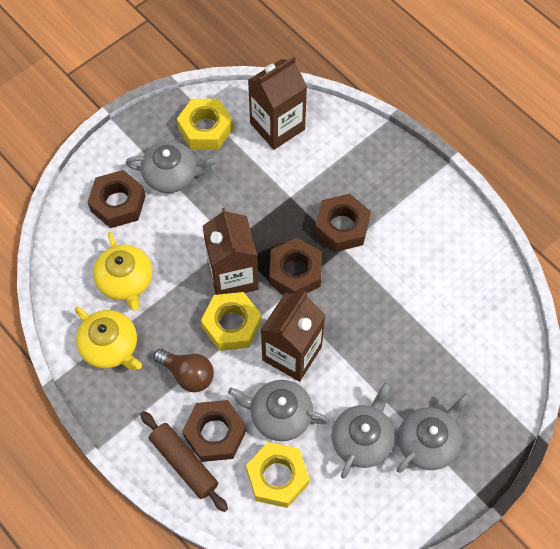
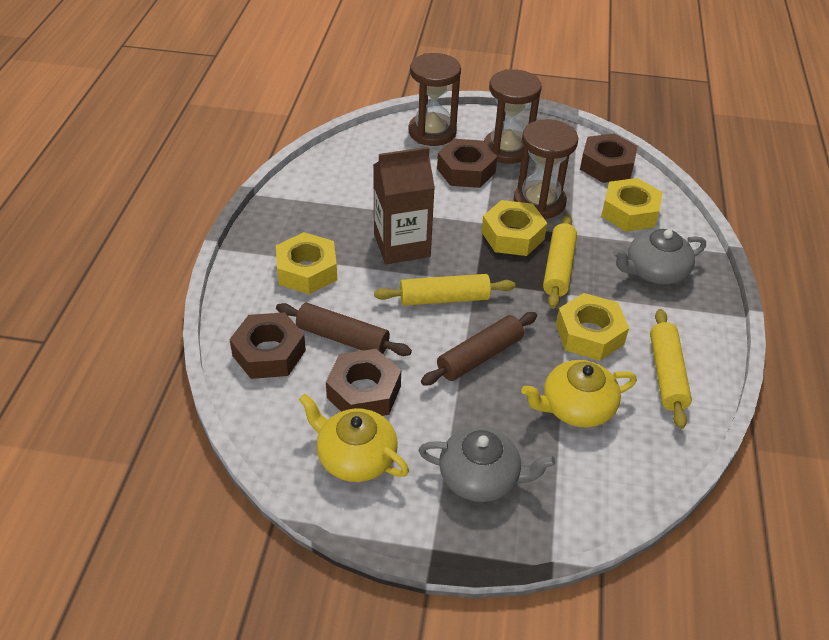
brown carton: [203,207,259,295] [248,57,307,150] [261,292,325,382] = 3 -> [373,147,435,264] = 1
brown hourglass: none = 0 -> [409,53,461,146] [484,69,542,164] [514,119,578,219] = 3
brown light bulb: [153,349,214,392] = 1 -> none = 0
brown rolling pin: [140,411,228,512] = 1 -> [276,303,412,356] [421,312,537,386] = 2
grey teapot: [126,141,217,193] [228,380,329,441] [332,382,395,479] [397,393,471,473] = 4 -> [419,426,555,502] [613,229,706,285] = 2
yellow nut: [177,99,233,150] [201,292,262,351] [246,442,310,508] = 3 -> [276,232,337,294] [481,200,547,256] [556,293,629,361] [601,178,663,232] = 4
yellow rolling pin: none = 0 -> [374,274,515,306] [543,215,577,309] [650,309,692,429] = 3

